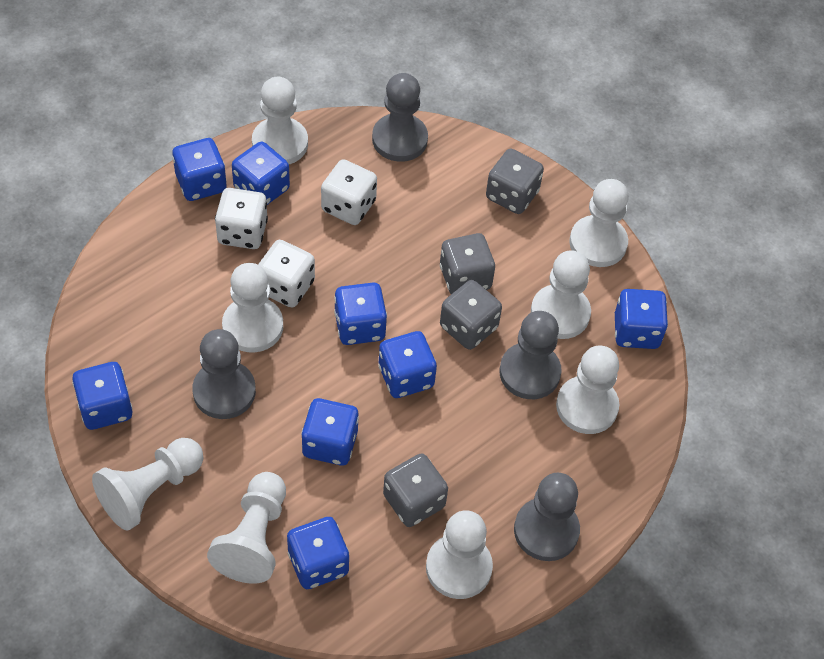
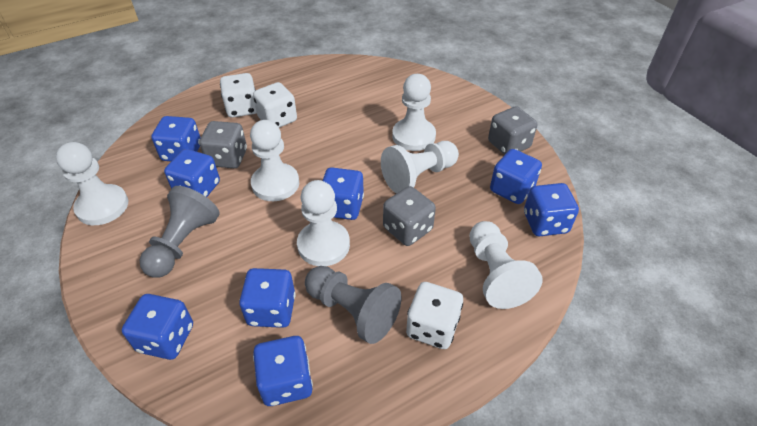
grey dice: [383,453,448,527] [440,233,495,294] [440,280,502,350] [486,149,544,214] = 4 -> [199,121,247,168] [383,186,436,246] [488,106,537,155] = 3
grey pawn: [192,329,256,419] [372,73,428,162] [499,311,562,399] [514,473,580,561] = 4 -> [139,186,220,278] [305,266,402,344] = 2
white pawn: [92,438,203,531] [207,472,286,584] [222,263,283,352] [252,77,308,164] [426,510,493,599] [531,250,591,339] [556,346,619,434] [569,179,629,267] = 8 -> [56,142,128,225] [250,120,299,201] [297,180,350,266] [381,141,459,193] [392,74,436,151] [469,221,543,309] = 6

